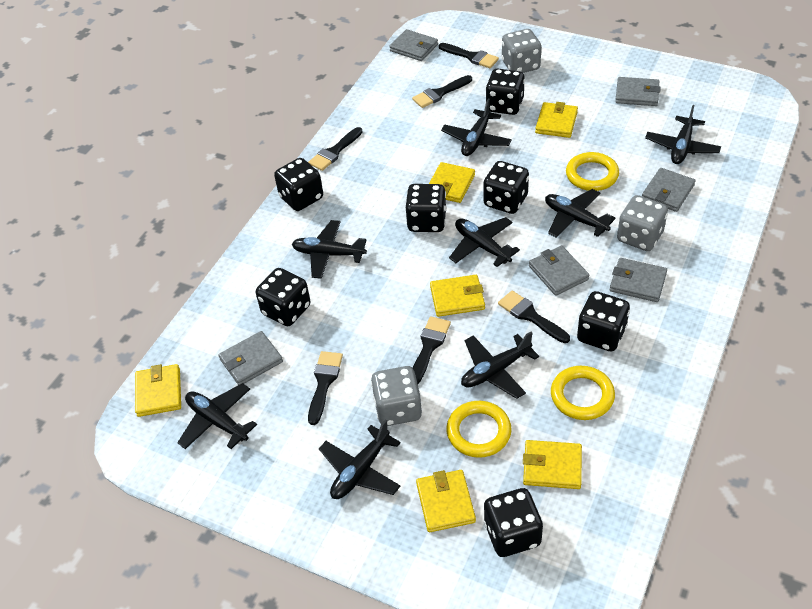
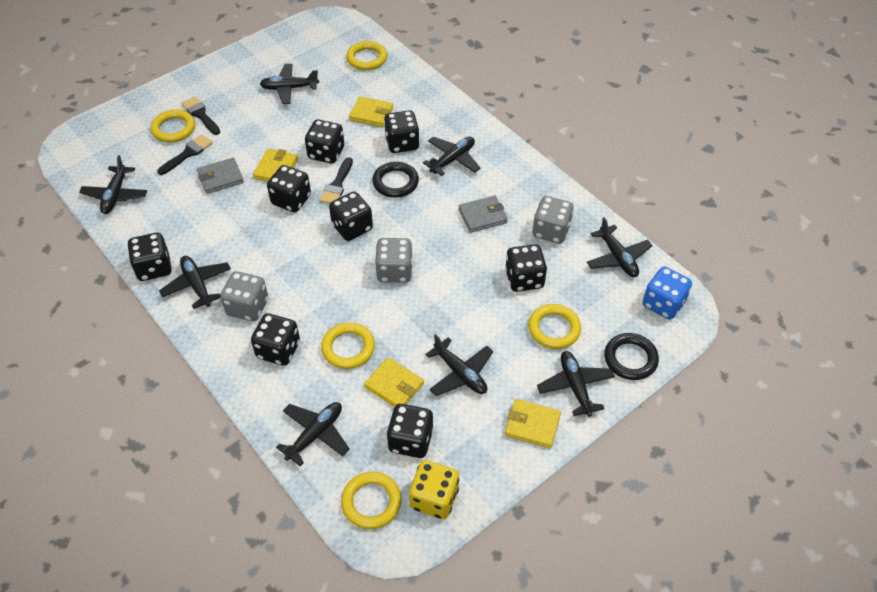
black brush: [308,127,363,171] [308,351,343,425] [412,75,472,108] [413,316,451,384] [439,43,499,68] [498,291,570,343] = 6 -> [157,134,213,175] [181,96,220,135] [319,157,353,204] = 3
black dice: [256,268,310,326] [274,158,323,211] [406,184,447,232] [483,161,529,214] [484,488,543,557] [486,69,525,115] [577,291,630,352] = 7 -> [127,233,172,281] [251,313,300,366] [267,165,311,212] [305,120,344,164] [329,192,373,241] [384,110,419,153] [387,404,434,458] [505,244,547,292] = 8
black ring: none = 0 -> [372,162,419,198] [604,333,659,380] = 2
blue dice: none = 0 -> [643,267,692,320] = 1
grey wallet: [219,331,283,385] [389,29,438,61] [529,246,589,296] [610,258,667,302] [615,77,661,106] [642,168,696,212] = 6 -> [197,158,244,194] [458,196,508,233] = 2
yellow dice: none = 0 -> [409,460,459,519] = 1
yellow ring: [446,401,512,458] [551,366,615,420] [566,152,619,191] = 3 -> [151,109,195,142] [321,322,375,369] [341,472,401,529] [346,41,387,70] [528,304,581,349] = 5
yellow wallet: [135,364,181,417] [416,470,476,532] [429,162,475,203] [430,275,485,317] [523,440,582,489] [535,102,578,138] = 6 -> [253,149,298,182] [349,96,393,127] [364,357,424,407] [505,399,561,448] = 4

